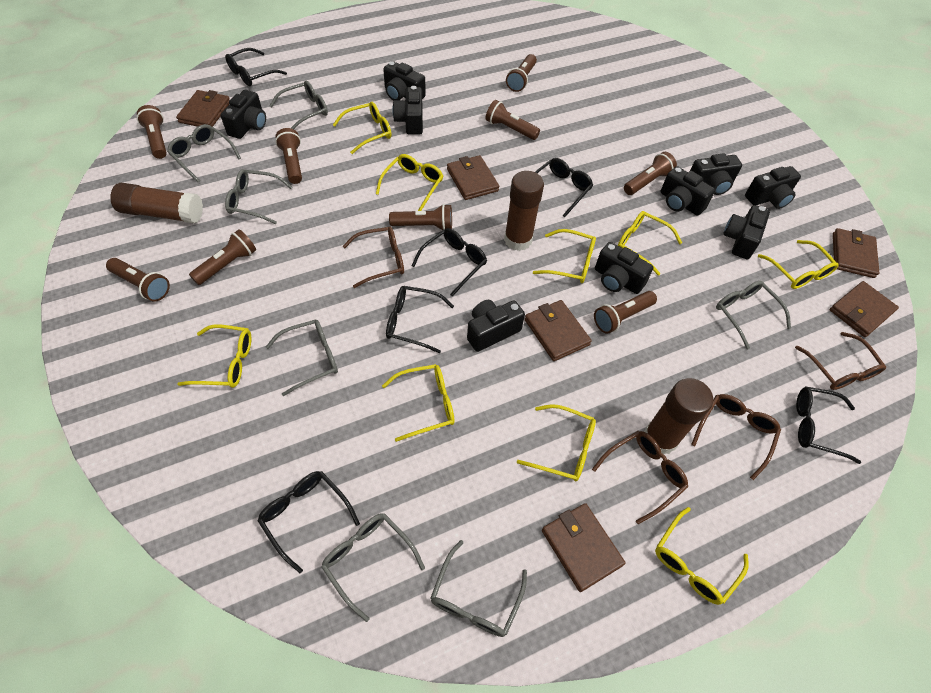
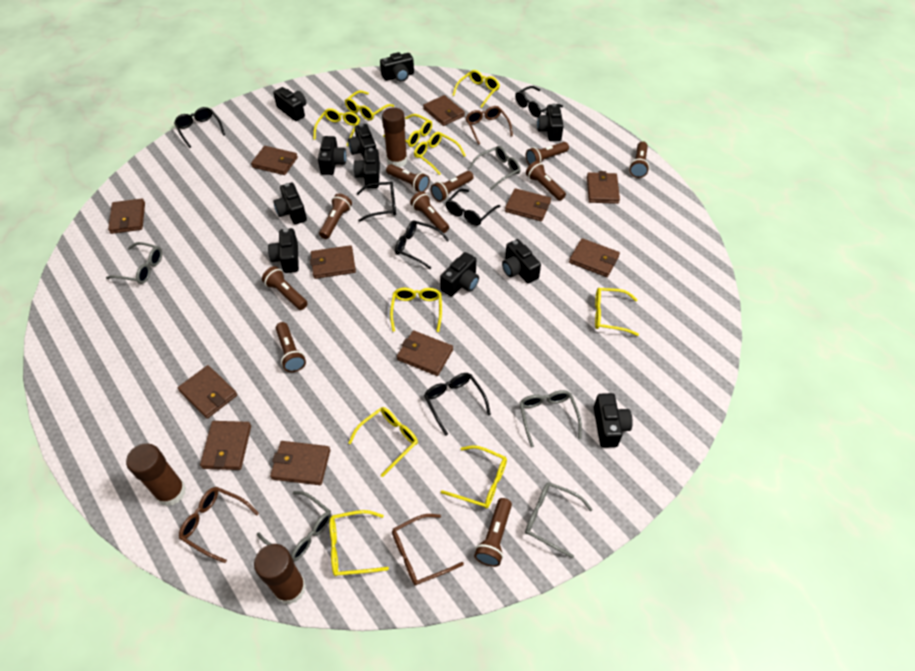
black camera: [221,90,266,139] [383,61,426,100] [392,86,423,135] [467,300,525,352] [595,242,653,294] [660,166,715,216] [690,153,742,195] [723,205,770,259] [745,166,801,209] = 9 -> [268,228,299,273] [273,87,306,121] [273,183,307,224] [318,136,346,175] [348,124,376,159] [353,148,380,188] [380,52,414,82] [440,252,479,296] [502,239,541,284] [537,104,564,141] [594,393,633,448] = 11
brown flashlight: [106,258,170,302] [137,105,167,159] [189,229,256,285] [275,128,302,184] [389,204,452,230] [485,100,540,140] [506,54,537,92] [594,291,657,334] [624,152,677,195] = 9 -> [262,266,308,310] [276,322,306,372] [319,193,352,239] [386,164,430,192] [410,191,449,233] [431,171,474,202] [474,498,512,567] [526,142,569,165] [526,161,566,201] [629,141,649,178] = 10
brown glasses: [343,227,404,288] [592,431,688,524] [691,394,781,480] [795,332,886,390] = 4 -> [179,487,259,563] [392,514,464,586] [466,106,513,145] = 3
brown wallet: [176,90,230,127] [447,155,499,200] [525,300,592,361] [542,503,626,592] [830,281,899,337] [833,228,879,278] = 6 -> [108,199,145,234] [178,365,237,419] [200,421,251,470] [251,146,298,175] [270,441,330,485] [310,245,356,279] [397,330,453,376] [423,95,465,126] [505,188,551,221] [569,238,620,277] [587,171,620,204] = 11
grey glasses: [167,124,241,182] [225,169,292,224] [266,319,338,396] [269,81,328,129] [321,513,425,622] [431,540,527,637] [716,281,791,350] = 7 -> [106,242,162,284] [257,491,332,561] [469,146,521,190] [519,390,582,448] [525,482,593,558] = 5
yellow glasses: [178,324,251,388] [333,102,391,154] [376,154,443,211] [382,364,455,442] [517,404,596,481] [533,229,596,283] [618,211,682,276] [655,507,749,605] [758,240,839,289] = 9 -> [313,108,360,146] [329,510,389,576] [345,90,394,121] [348,407,418,477] [383,114,432,147] [390,288,442,332] [414,132,466,175] [441,445,507,509] [452,70,500,108] [595,288,639,336] = 10

